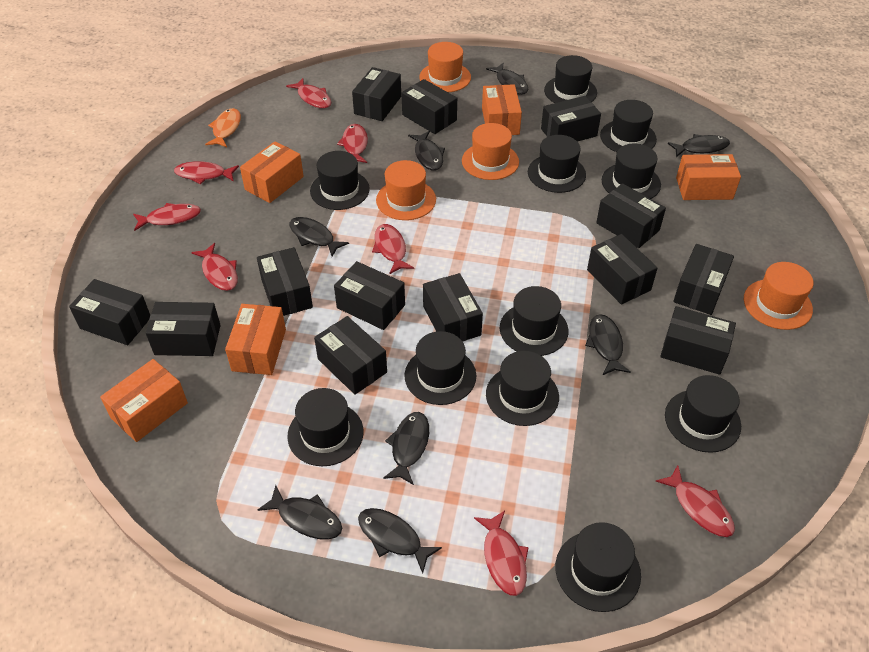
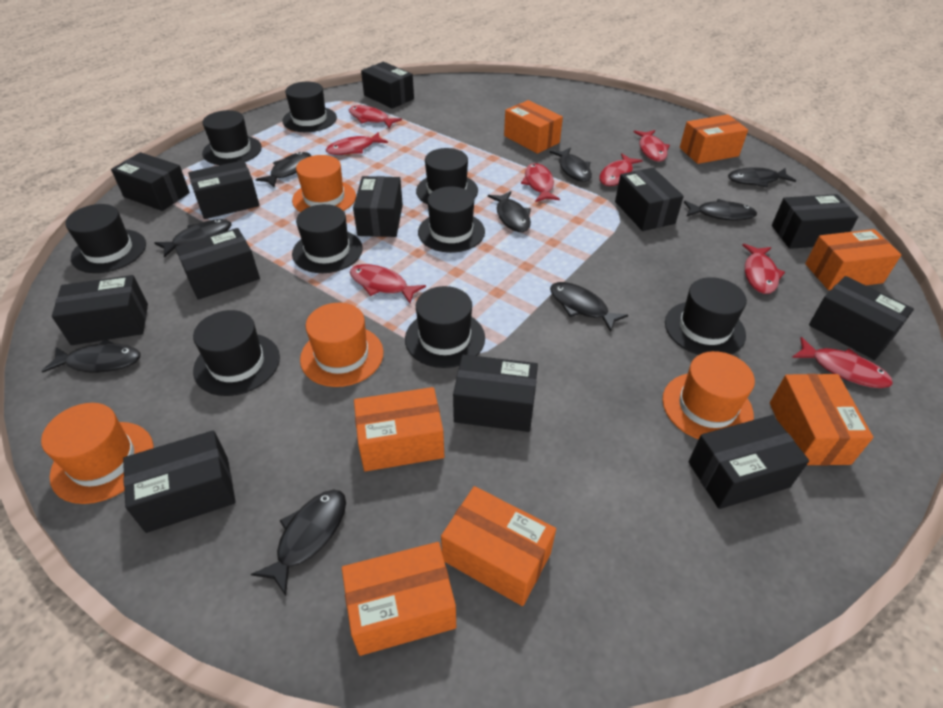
black box: [69,279,150,345] [146,302,221,356] [257,247,313,316] [314,316,387,395] [334,261,405,330] [352,67,401,121] [402,79,457,134] [423,273,483,342] [541,96,601,142] [587,234,657,305] [596,183,666,248] [660,306,736,375] [673,244,734,315] = 13 -> [52,275,148,345] [111,152,190,211] [123,431,236,533] [175,228,260,300] [188,160,260,219] [353,176,403,237] [361,62,414,109] [453,355,538,432] [615,168,684,231] [688,415,809,509] [772,194,858,249] [809,276,914,360] = 12
black fish: [258,485,342,539] [290,217,349,257] [358,508,442,574] [383,412,429,485] [408,131,445,170] [486,63,528,95] [585,314,631,375] [668,134,730,157] = 8 -> [41,339,140,373] [154,219,232,258] [251,490,346,596] [256,152,311,187] [488,191,531,232] [550,148,592,182] [550,282,628,332] [684,199,757,221] [728,167,796,188] = 9
black hat: [287,388,364,466] [310,151,370,210] [404,331,476,405] [486,351,559,426] [500,286,569,356] [528,135,586,193] [544,55,597,103] [555,522,641,612] [600,100,657,152] [602,144,661,199] [665,375,741,453] = 11 -> [65,204,146,273] [193,310,280,396] [202,110,262,165] [282,82,337,132] [292,204,363,273] [405,286,485,368] [416,148,478,205] [418,186,485,253] [665,277,747,355] = 9
orange box: [100,359,188,442] [225,304,286,375] [240,141,304,203] [482,84,522,135] [676,154,741,200] = 5 -> [342,542,456,656] [354,387,445,472] [441,486,556,606] [504,100,563,154] [680,115,748,164] [770,374,873,466] [805,229,901,290] = 7
orange fish: [205,108,241,147] = 1 -> none = 0

